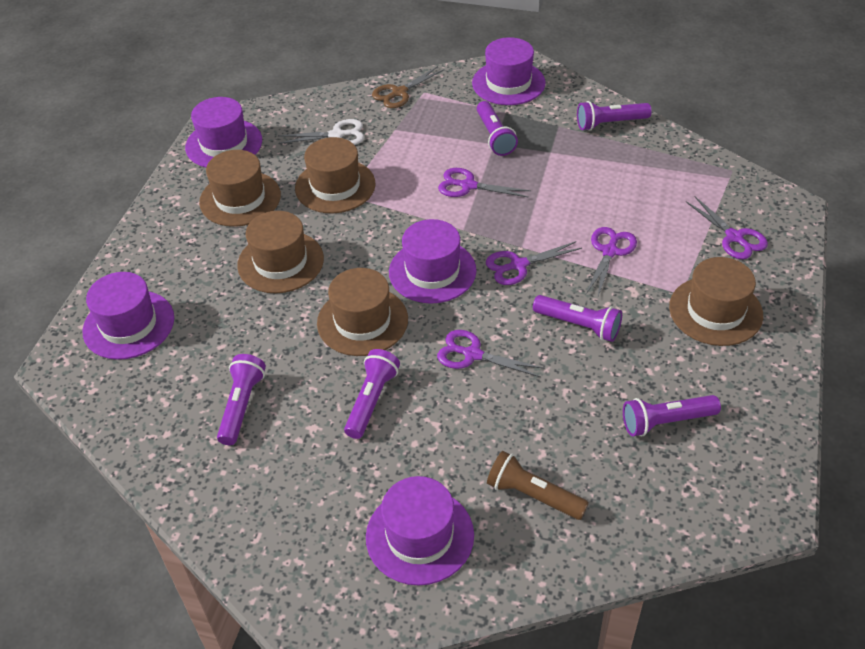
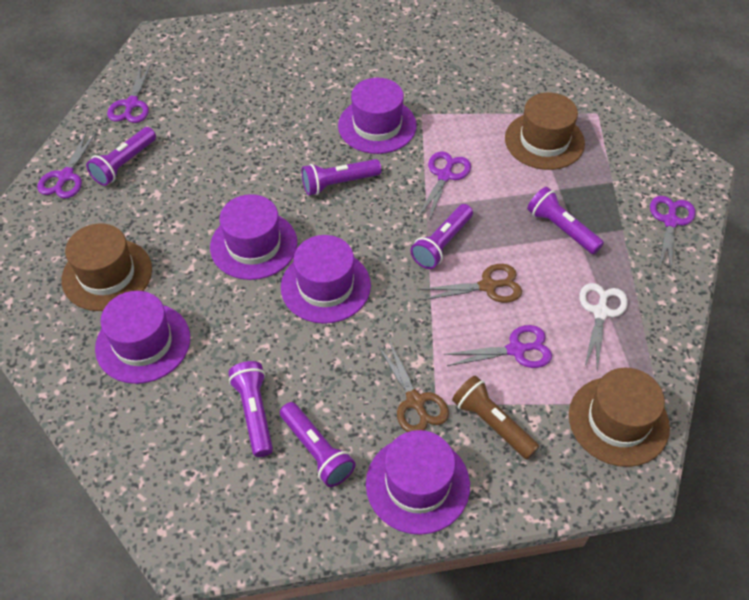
brown hat: [199,150,281,227] [237,211,324,293] [295,137,376,213] [317,268,408,356] [669,257,763,346] = 5 -> [61,224,152,311] [505,92,585,170] [569,368,670,467] = 3
brown scissors: [372,66,445,108] = 1 -> [378,340,449,432] [419,264,522,303] = 2

